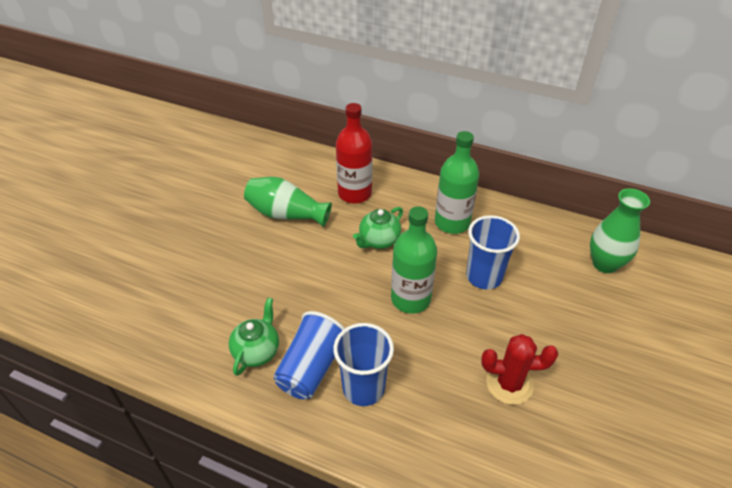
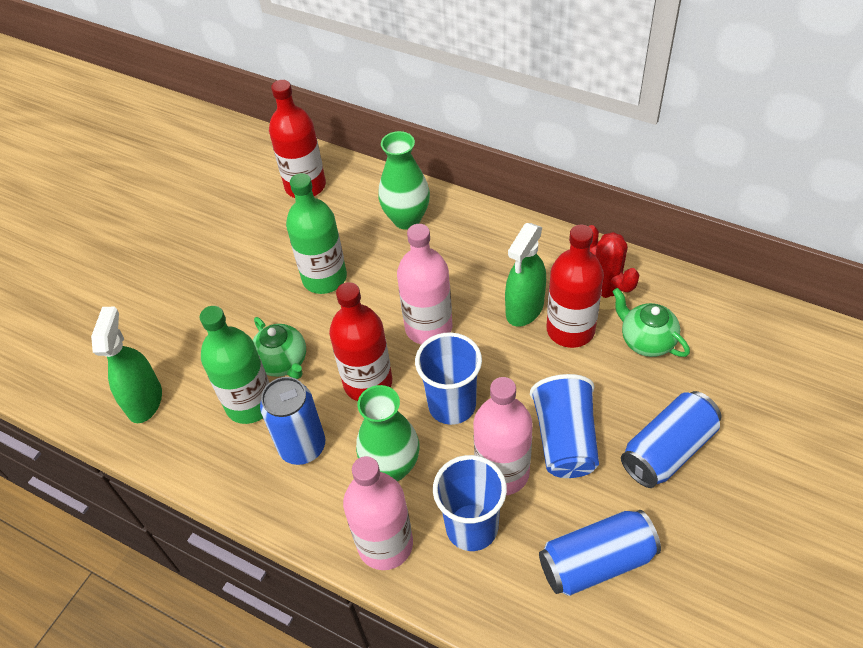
blue can: none = 0 -> [260,377,325,465] [539,510,661,596] [621,391,721,488] = 3
green spray bottle: none = 0 -> [91,307,162,423] [505,223,546,327] = 2
pink bottle: none = 0 -> [343,456,413,570] [397,224,452,345] [473,377,533,495] = 3
red bottle: [336,103,373,204] = 1 -> [269,80,326,198] [329,282,392,401] [547,224,604,348] = 3

